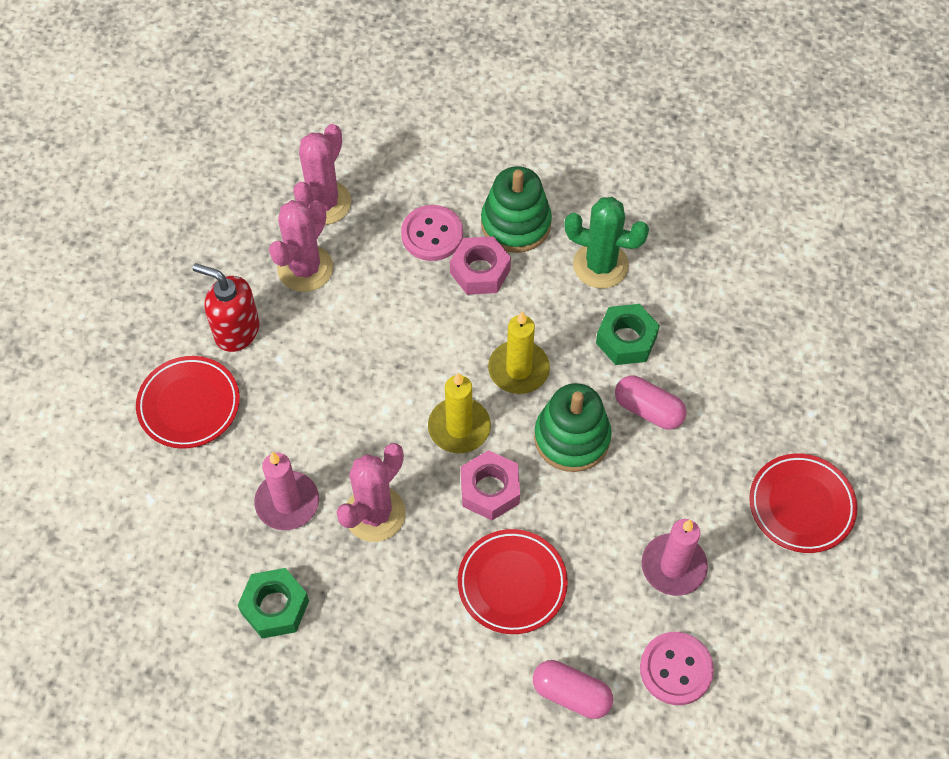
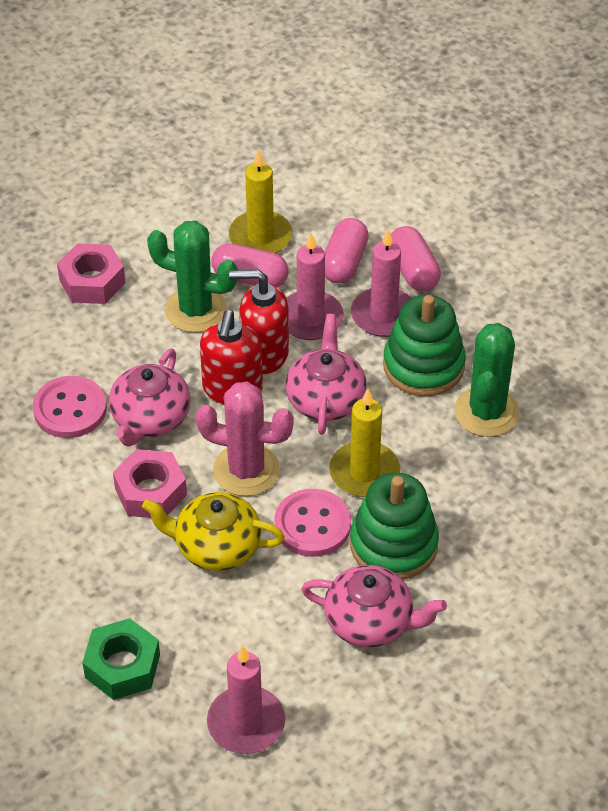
green cactus: [564,197,649,289] = 1 -> [147,221,238,333] [454,323,520,437] = 2
green nut: [238,568,309,639] [596,304,660,365] = 2 -> [82,618,160,700] = 1
pink cactus: [269,200,333,292] [293,124,351,225] [336,443,406,542] = 3 -> [196,382,294,496] = 1
pink candle: [254,452,319,530] [641,519,708,596] = 2 -> [207,646,285,754] [286,233,344,340] [351,229,411,337] = 3
pink capsule: [533,660,613,719] [615,376,687,430] = 2 -> [211,243,289,287] [325,218,369,283] [391,226,441,291] = 3
pink teapot: none = 0 -> [109,349,191,447] [286,314,367,435] [301,565,447,647] = 3
red plate: [136,356,240,449] [458,529,568,634] [749,453,858,553] = 3 -> none = 0
red soap dispenser: [193,263,259,352] = 1 -> [200,310,263,404] [229,270,289,374] = 2
yellow teapot: none = 0 -> [142,492,285,571] = 1

